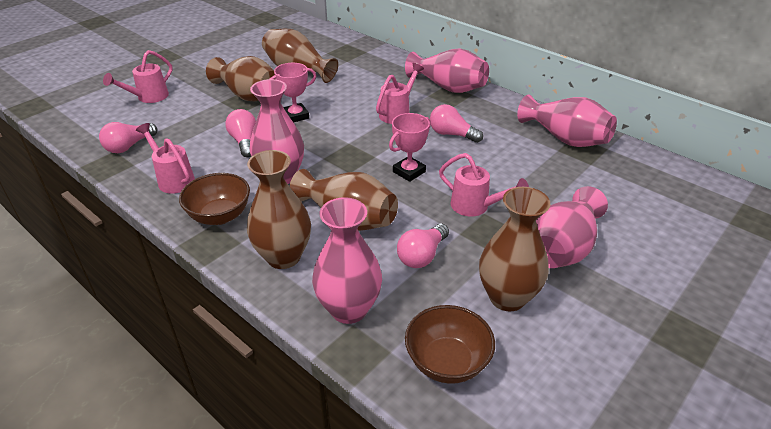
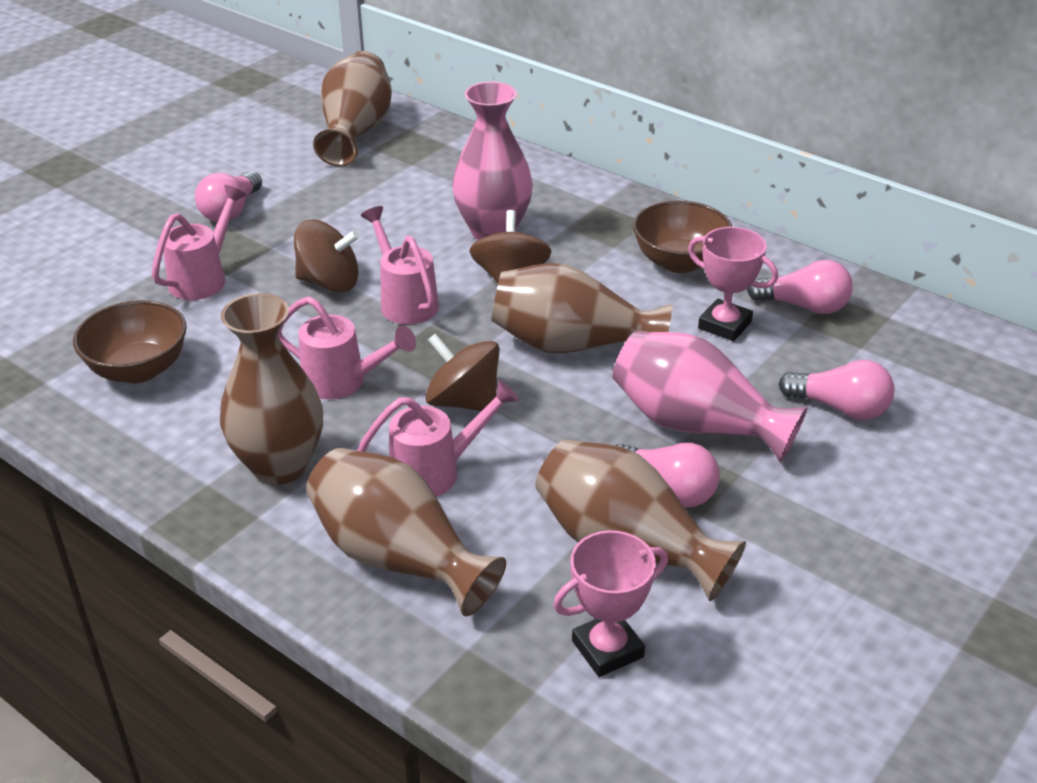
brown spinning top: none = 0 -> [294,219,359,292] [425,333,500,411] [469,210,552,283] = 3
pink vase: [250,79,304,184] [312,197,382,324] [405,48,489,93] [517,94,617,147] [536,186,608,268] = 5 -> [452,81,533,240] [612,331,808,463] = 2

